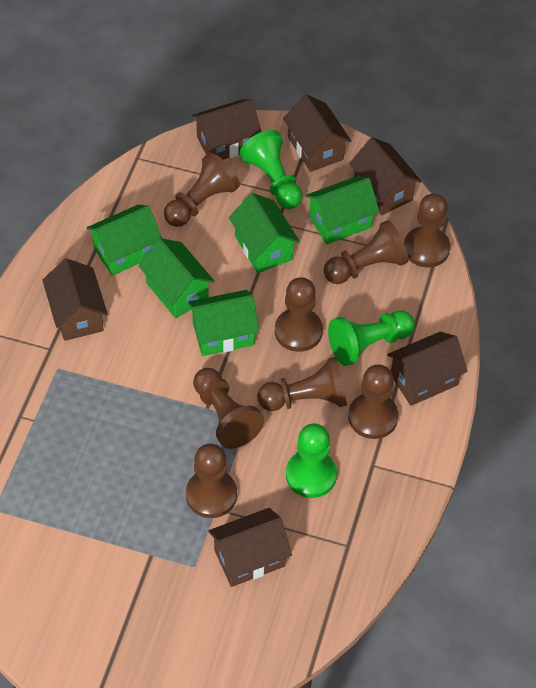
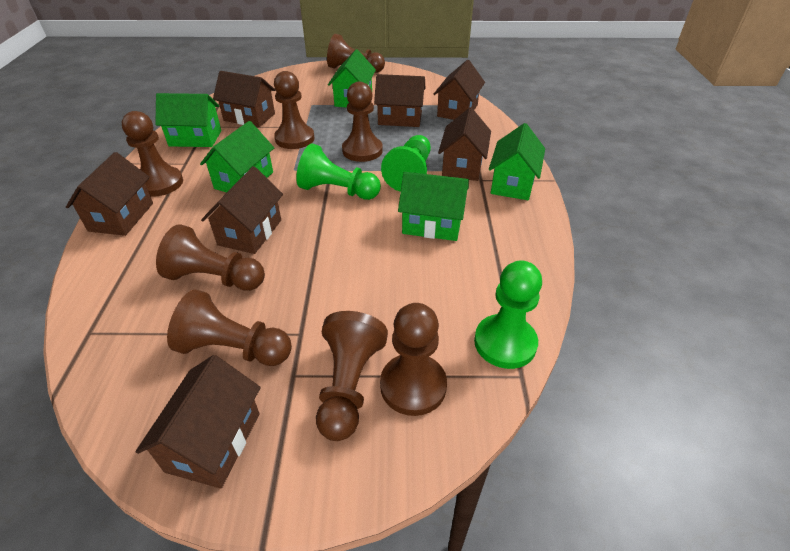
brown house: [42,258,108,341] [192,99,261,160] [208,508,292,587] [283,94,351,172] [349,137,422,215] [387,331,468,406] = 6 -> [66,152,153,236] [135,355,261,489] [201,166,283,254] [213,71,275,128] [374,74,425,127] [434,60,485,120] [438,108,491,181] = 7

